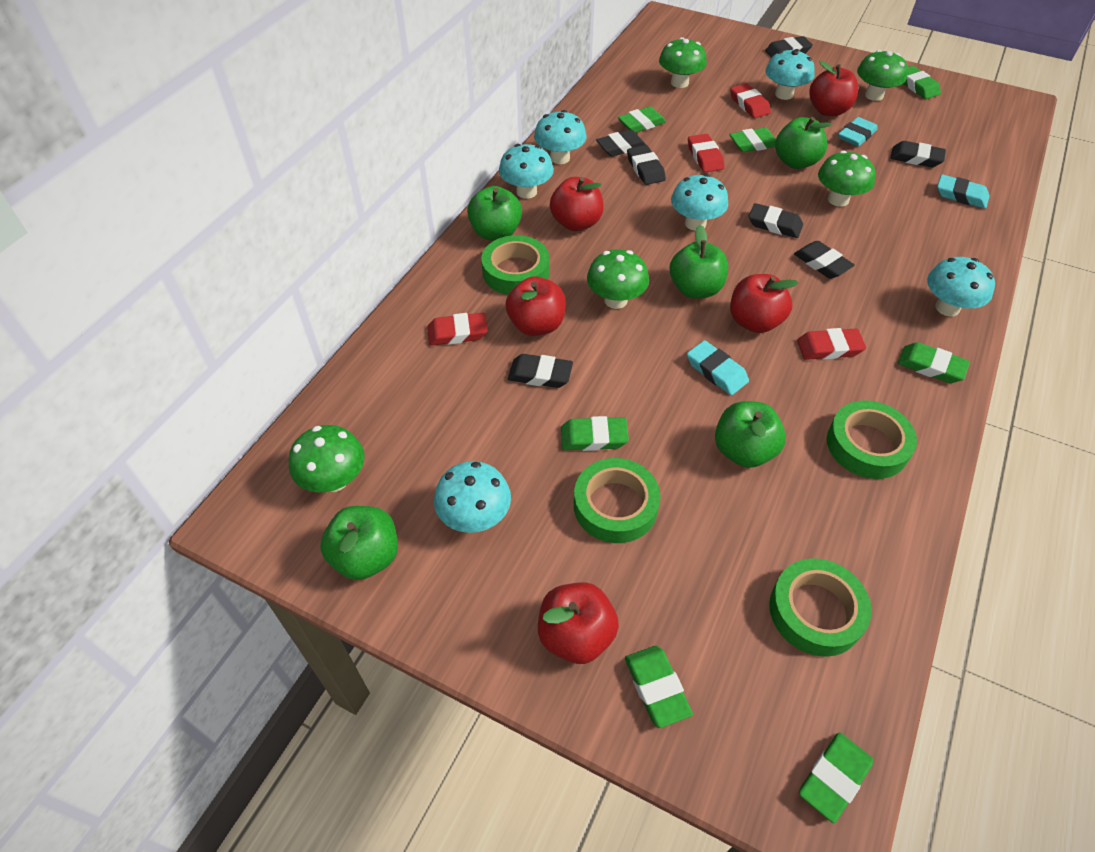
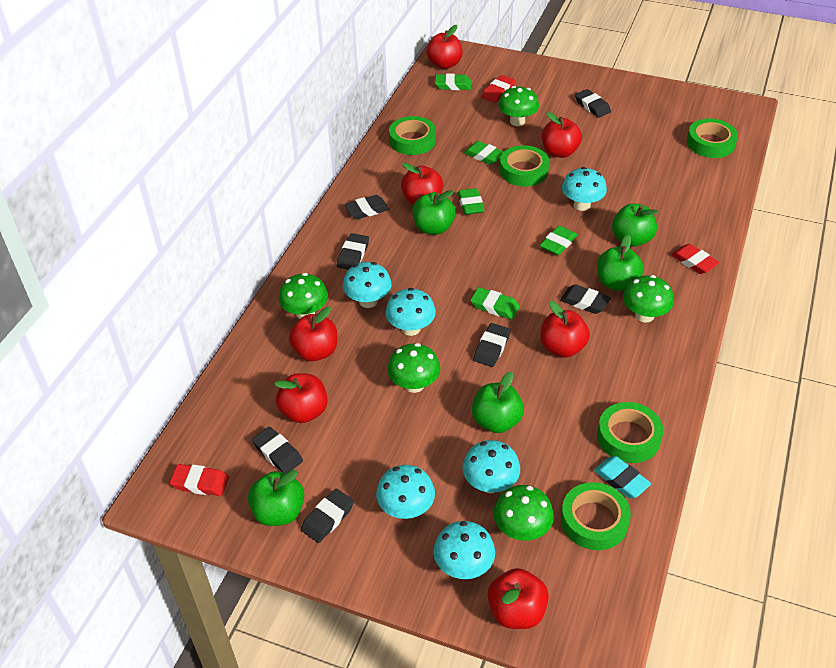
green eraser: [561,416,629,451] [618,106,666,133] [625,646,693,728] [729,128,776,152] [799,732,873,823] [898,342,970,383] [903,66,941,99] = 7 -> [435,74,471,90] [458,188,485,215] [464,141,504,165] [470,287,520,320] [540,226,577,255] = 5
green tape: [481,235,550,295] [574,458,660,543] [769,558,872,657] [827,400,917,479] = 4 -> [389,116,436,155] [500,145,549,186] [561,482,631,550] [597,402,663,463] [687,119,738,158] = 5
red apple: [506,277,566,336] [538,582,619,664] [550,177,604,231] [730,274,798,333] [809,61,858,116] = 5 -> [274,373,328,423] [289,307,337,361] [401,163,443,205] [427,25,463,69] [488,568,549,629] [541,301,590,358] [542,112,582,158] = 7
red eraser: [427,313,488,346] [688,134,725,172] [730,83,771,118] [797,328,866,360] = 4 -> [170,464,229,496] [482,75,515,103] [671,244,719,274] = 3
turquoise eraser: [687,340,749,395] [838,117,878,147] [937,174,990,209] = 3 -> [594,456,651,498] = 1

